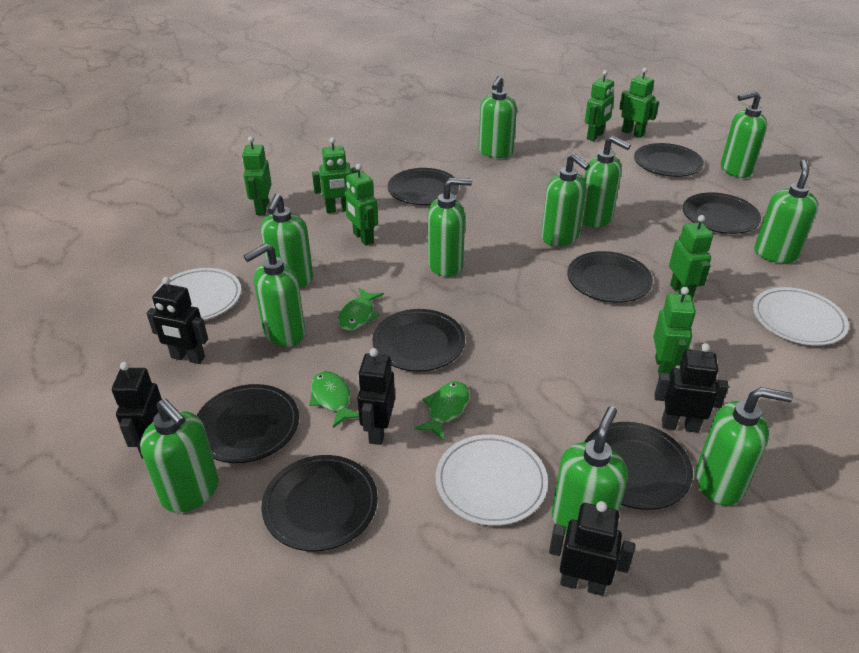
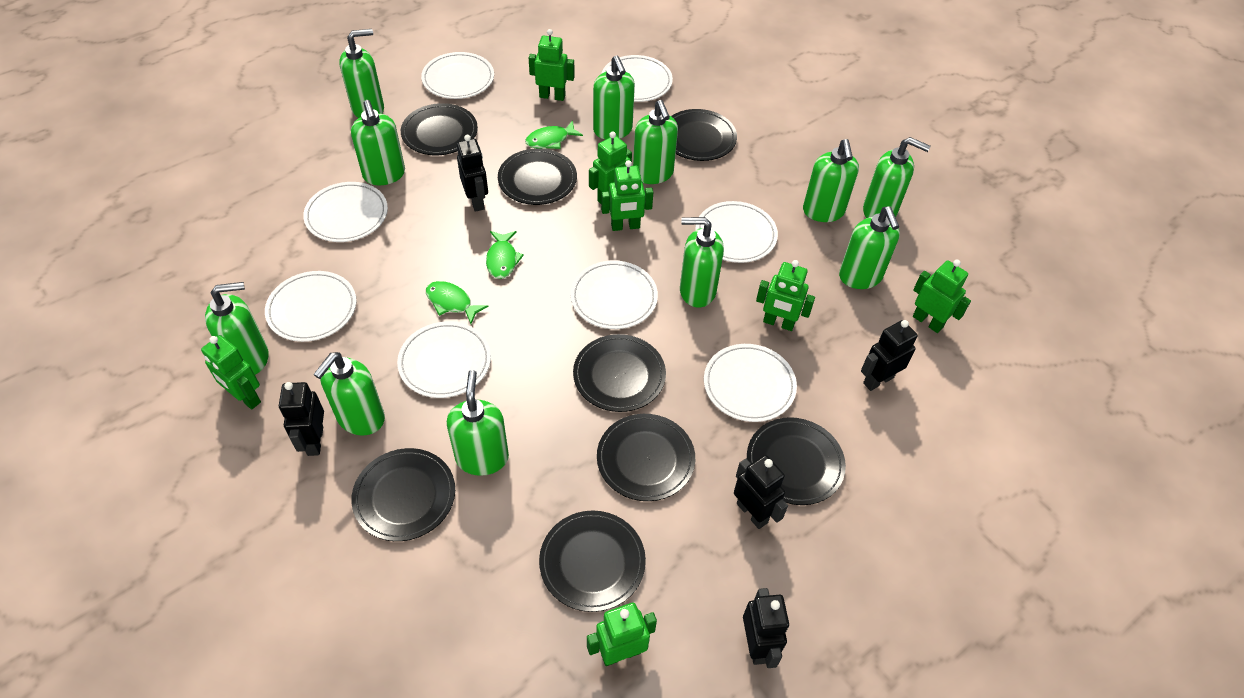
white plate: [152,268,241,320] [436,434,548,526] [753,287,849,345] = 3 -> [265,271,357,342] [303,182,388,242] [397,321,491,398] [421,52,494,99] [571,260,658,329] [601,55,673,102] [695,201,778,263] [704,344,797,422] = 8

